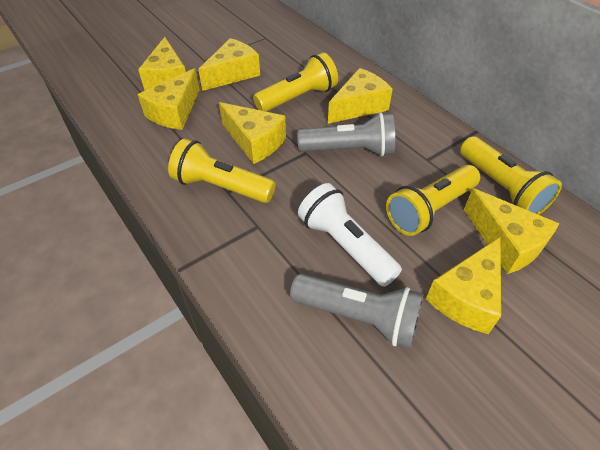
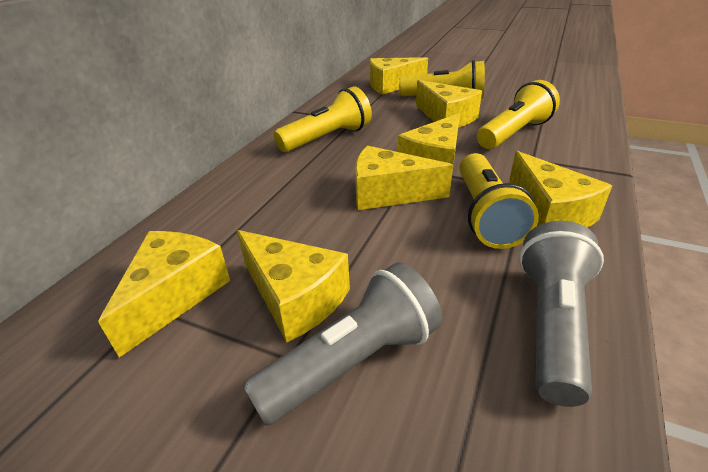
white flashlight: [298,183,402,287] = 1 -> none = 0

